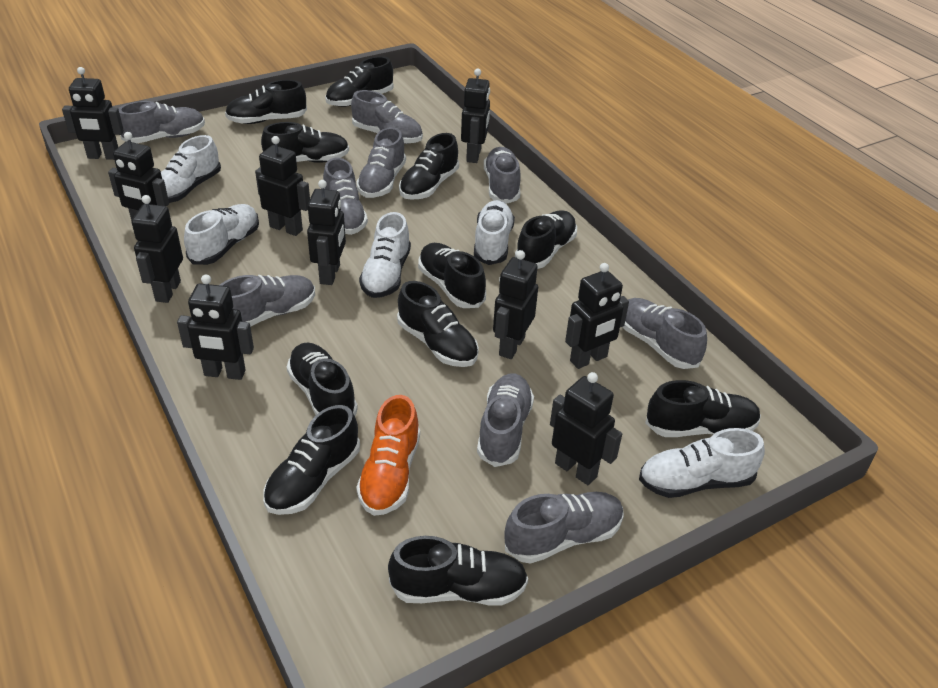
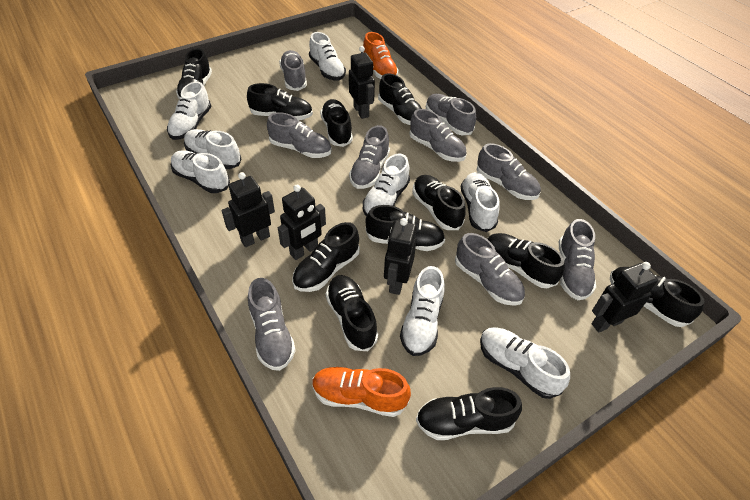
black robot: [62,67,124,160] [108,132,169,221] [132,195,183,303] [177,275,254,380] [255,136,310,236] [307,180,346,285] [461,69,490,163] [493,250,538,359] [550,372,622,485] [565,263,629,369] = 10 -> [222,172,275,247] [278,185,326,260] [349,46,375,119] [384,218,417,295] [592,262,658,332] = 5
orange shoe: [356,395,420,516] = 1 -> [312,367,411,417] [363,32,399,79] = 2
white shoe: [161,135,221,203] [184,204,259,265] [359,212,411,298] [474,200,515,265] [639,428,765,498] = 5 -> [167,81,212,140] [171,150,230,193] [184,129,241,169] [309,32,346,80] [363,153,410,216] [400,266,445,356] [461,172,500,232] [480,327,570,399] = 8

